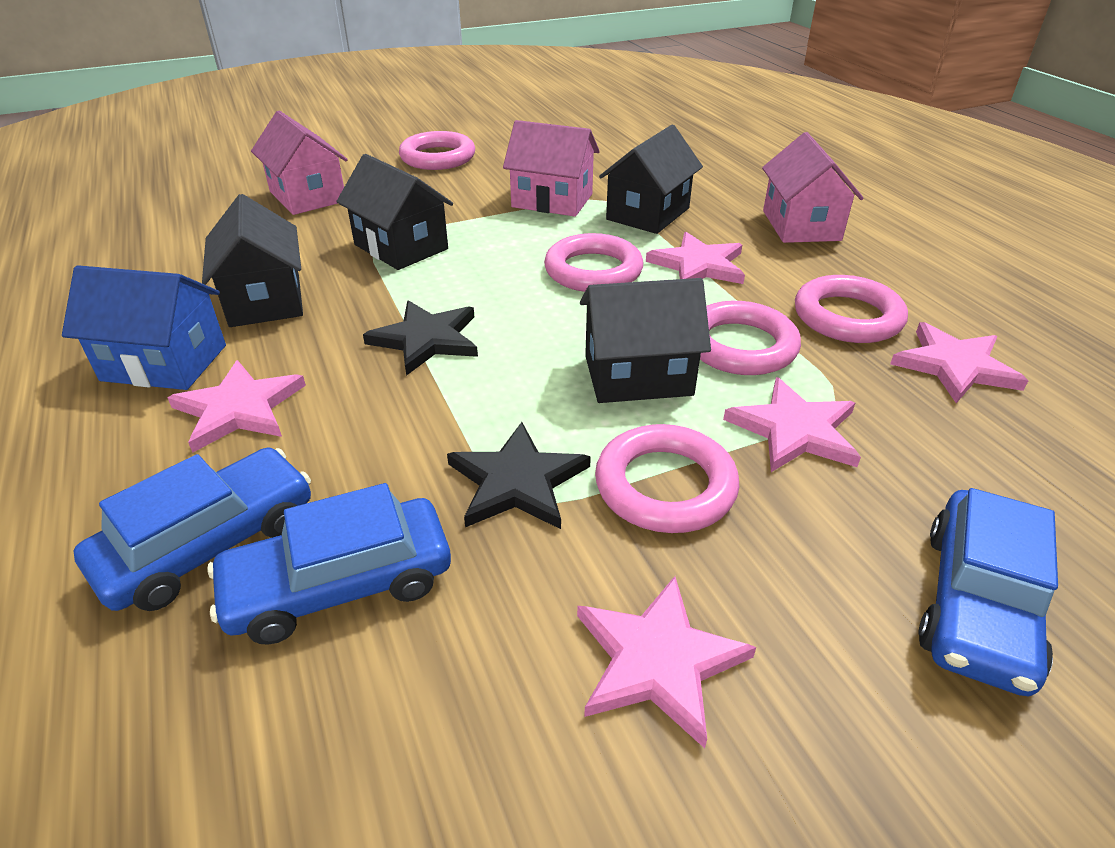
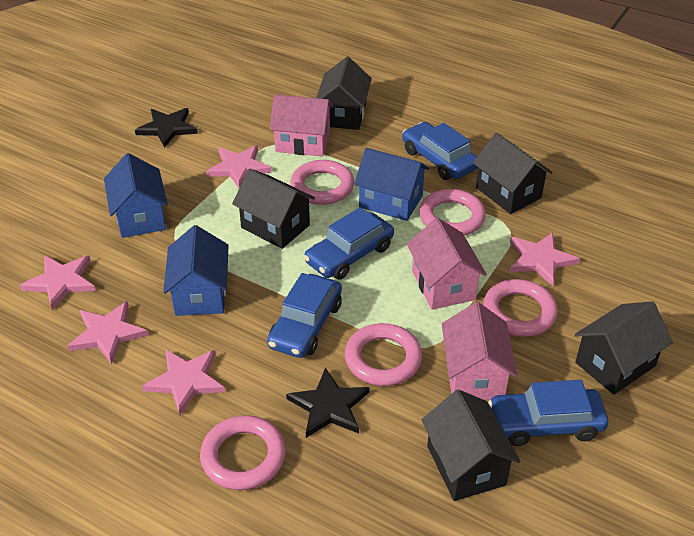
black house: [202,194,303,327] [336,154,453,270] [580,278,711,403] [599,125,703,234] = 4 -> [232,169,315,249] [316,57,372,130] [422,390,521,501] [473,133,553,214] [574,301,673,395] = 5
blue car: [74,448,311,611] [207,483,451,645] [919,488,1058,696] = 3 -> [267,273,342,358] [304,207,394,279] [402,122,478,180] [488,380,608,446] = 4
blue house: [62,265,226,390] = 1 -> [104,153,168,238] [163,225,229,316] [354,148,429,221] = 3

